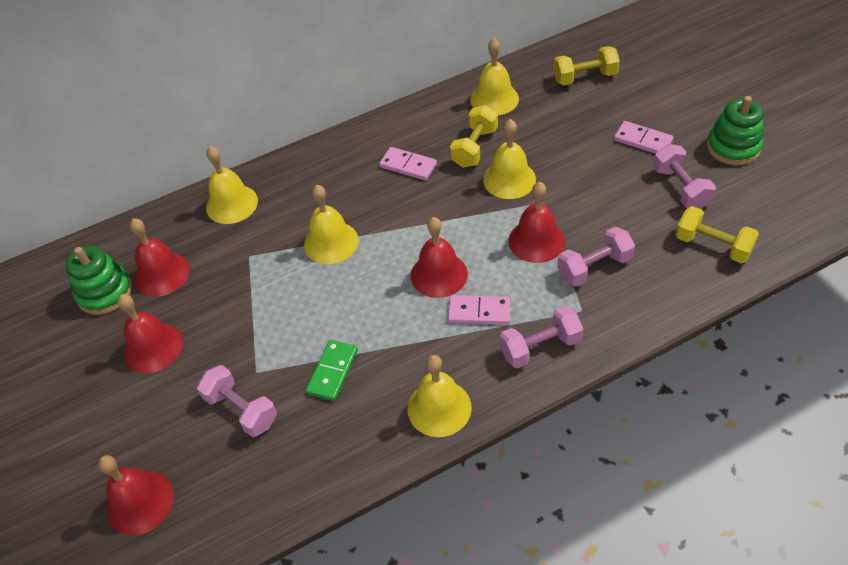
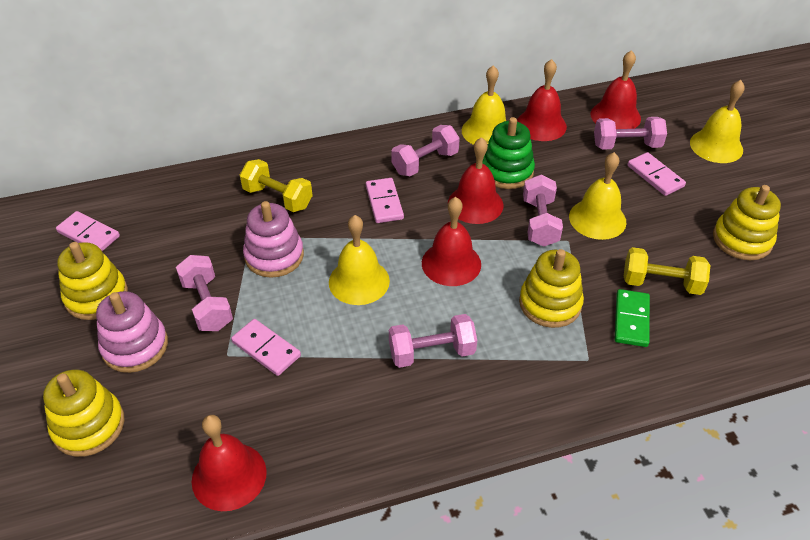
green stacking toy: [65,246,132,315] [707,96,763,165] = 2 -> [482,117,535,189] = 1
pink domino: [379,147,437,180] [448,295,510,325] [614,121,674,153] = 3 -> [56,211,120,251] [231,319,301,376] [366,178,404,223] [627,152,686,196] = 4
pink dumbbell: [197,365,277,437] [500,306,583,368] [557,227,635,287] [653,144,716,209] = 4 -> [176,255,233,331] [389,314,477,368] [391,125,460,176] [523,175,563,247] [594,117,667,150] = 5
pink stacking toy: none = 0 -> [96,291,168,373] [243,201,304,278] = 2
yellow bell: [206,146,258,224] [304,185,359,264] [408,355,472,437] [470,38,519,115] [483,119,536,199] = 5 -> [329,215,390,305] [462,65,506,145] [569,152,626,240] [690,80,745,163] = 4
yellow dumbbell: [450,105,498,168] [553,46,620,86] [676,206,759,264] = 3 -> [240,159,313,212] [624,247,711,295] = 2
yellow stacking toy: none = 0 -> [43,370,125,457] [57,242,128,320] [519,249,584,328] [713,185,781,260] = 4

